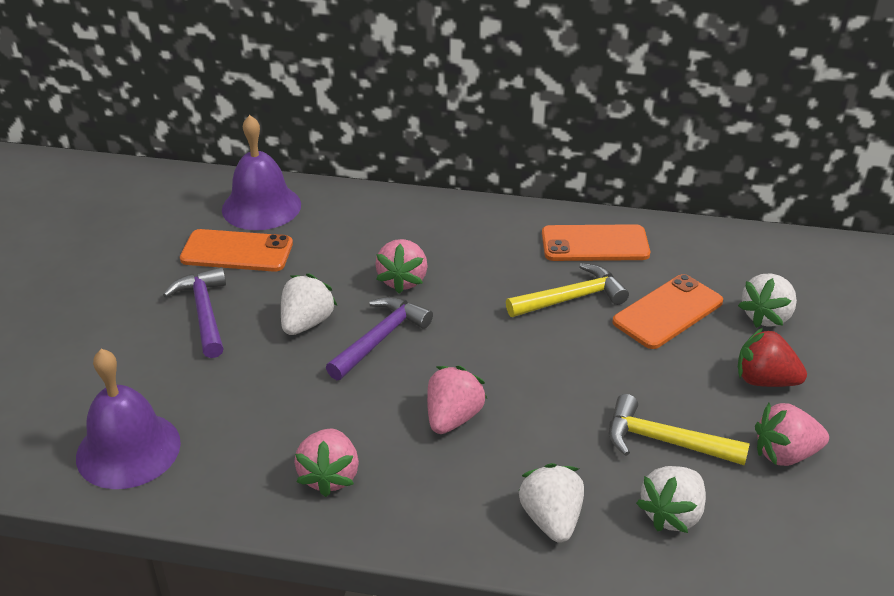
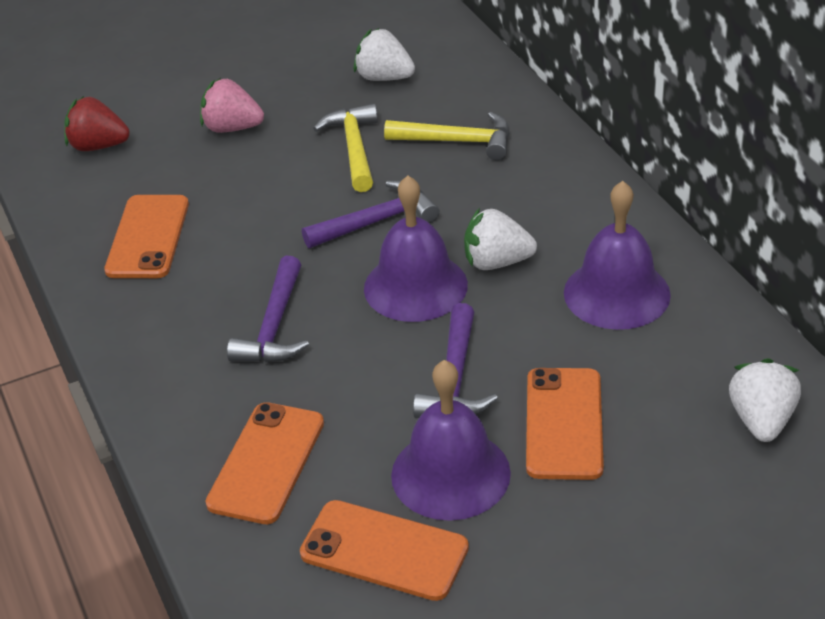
orange phone: [180,229,293,272] [542,224,650,261] [612,274,723,349] = 3 -> [104,195,189,278] [206,402,324,524] [300,500,469,601] [526,368,604,480] = 4
pink strawberry: [294,429,359,497] [375,239,428,294] [427,366,487,434] [755,403,829,466] = 4 -> [200,78,264,133] = 1
purple bell: [76,349,181,489] [222,115,301,230] = 2 -> [364,175,468,322] [391,360,511,521] [564,181,671,330] = 3
purple hammer: [163,267,226,358] [326,297,433,380] = 2 -> [227,256,309,363] [302,180,440,248] [413,303,498,418] = 3
white strawberry: [281,274,337,335] [519,463,584,543] [636,466,706,533] [738,273,797,328] = 4 -> [354,28,415,81] [464,208,537,270] [729,358,801,442] = 3

